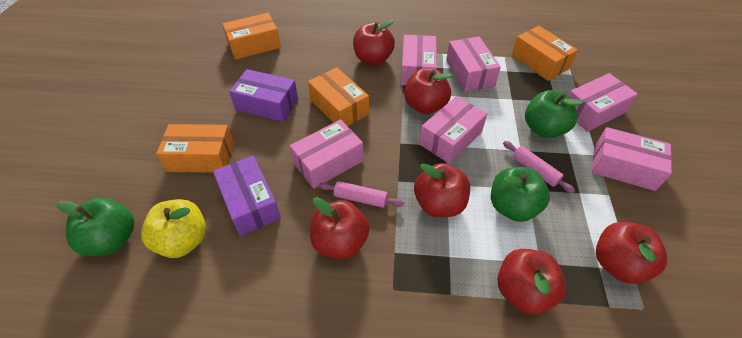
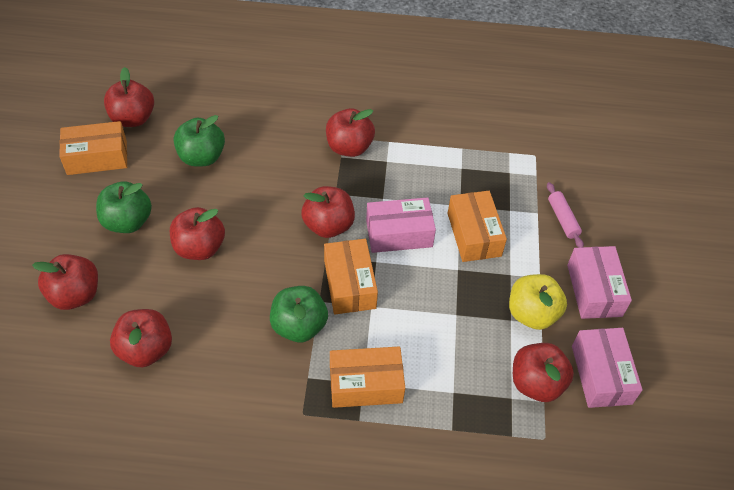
pink box: [290,119,363,189] [401,35,437,85] [419,96,487,164] [446,36,501,92] [569,73,638,132] [592,127,672,191] = 6 -> [366,197,436,253] [567,246,632,319] [572,328,643,408] = 3
pink rolling pin: [319,181,404,208] [503,141,575,193] = 2 -> [547,182,584,248] = 1
purple box: [213,156,281,236] [229,69,298,122] = 2 -> none = 0
red apple: [310,197,370,259] [353,20,395,65] [404,68,452,114] [414,163,470,217] [497,249,567,314] [596,222,667,284] = 6 -> [32,254,98,310] [104,67,154,127] [110,309,172,367] [170,207,225,260] [301,186,355,238] [326,108,375,157] [513,343,574,402] = 7

